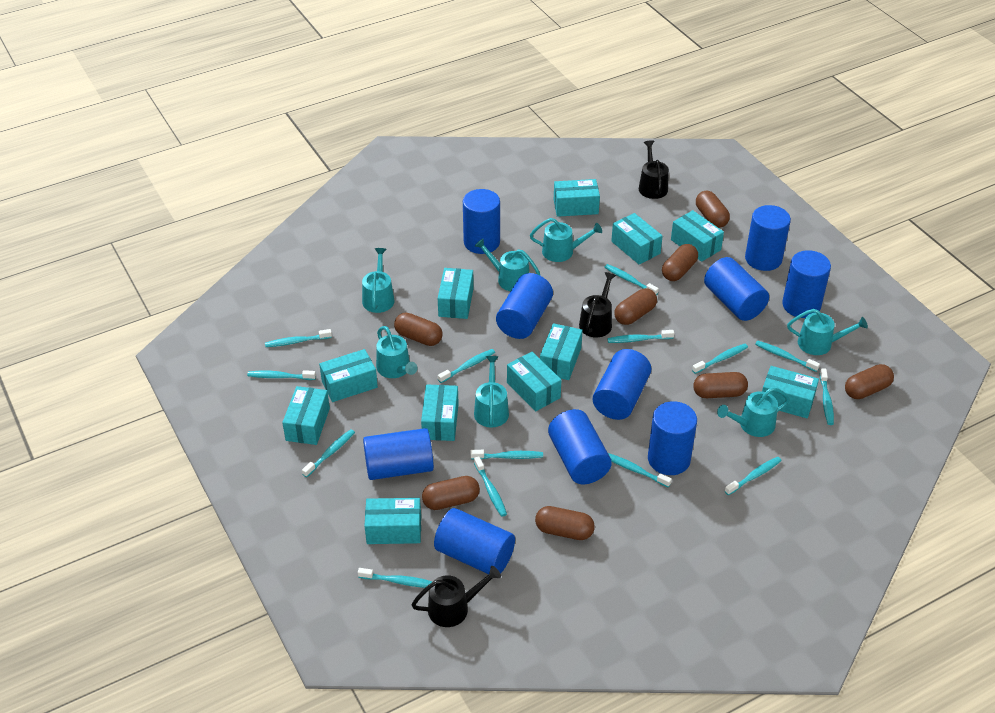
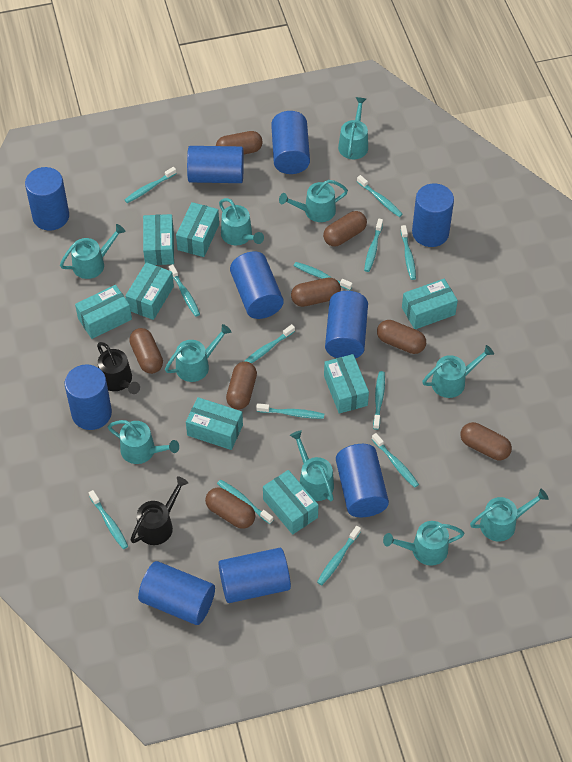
black watering can: [411,566,501,627] [579,272,616,337] [639,140,669,199] = 3 -> [97,342,140,394] [131,476,188,545] = 2
turquoise box: [282,386,330,445] [319,349,378,402] [365,498,421,544] [421,385,459,441] [438,268,474,319] [507,352,561,411] [540,323,583,380] [554,179,600,217] [611,213,663,265] [671,210,724,262] [762,366,819,418] = 11 -> [75,285,132,339] [125,262,174,320] [143,214,174,265] [176,202,219,257] [186,397,243,450] [263,470,318,535] [324,354,369,414] [402,279,458,329] = 8
turquoise toothbrush: [247,370,316,380] [265,329,332,347] [302,429,355,477] [358,568,433,588] [438,349,495,383] [471,450,543,459] [474,456,507,517] [605,264,659,295] [607,330,674,343] [608,453,672,487] [692,344,748,374] [725,457,782,495] [755,341,820,372] [820,368,834,425] = 14 -> [89,490,128,549] [125,167,177,203] [169,264,200,317] [217,479,273,524] [245,324,295,363] [256,403,324,419] [294,262,353,290] [317,526,361,585] [357,175,403,217] [364,219,383,272] [372,433,419,488] [373,371,385,430] [401,225,416,280] = 13
turquoise watering can: [362,248,394,313] [376,326,418,378] [474,356,509,427] [475,239,540,291] [530,218,602,262] [717,387,790,437] [787,309,868,355] = 7 -> [60,224,126,279] [107,420,179,464] [165,324,231,382] [219,198,264,245] [279,180,348,222] [290,430,334,502] [338,97,368,159] [383,521,465,566] [422,345,494,398] [470,489,548,541] = 10

